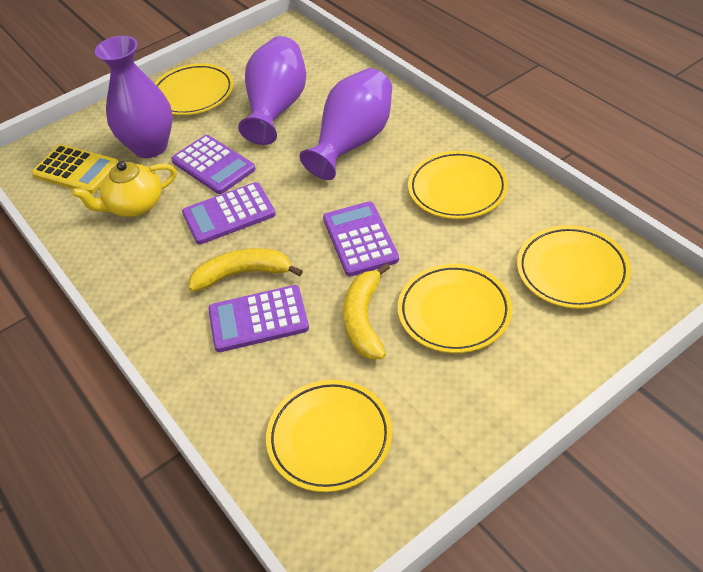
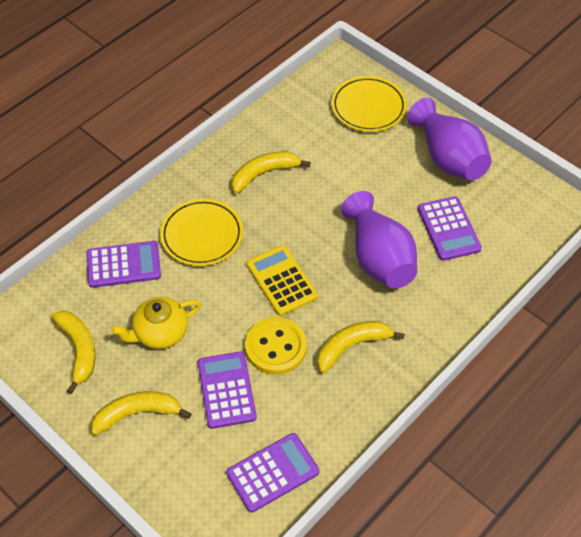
purple vase: [95,36,173,158] [238,36,306,145] [300,68,392,180] = 3 -> [341,191,417,288] [407,97,492,180] = 2
yellow banana: [188,248,303,292] [343,263,390,359] = 2 -> [51,311,96,394] [91,391,191,435] [232,152,311,194] [317,321,405,373] = 4
yellow button: none = 0 -> [245,317,307,375] = 1
yellow plate: [155,64,234,115] [266,380,392,492] [398,264,512,353] [408,151,508,219] [517,225,631,309] = 5 -> [160,199,243,266] [331,76,407,132] = 2

